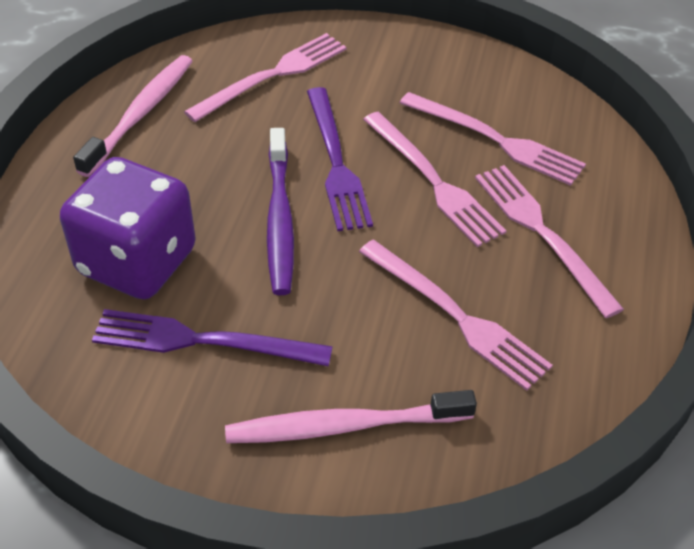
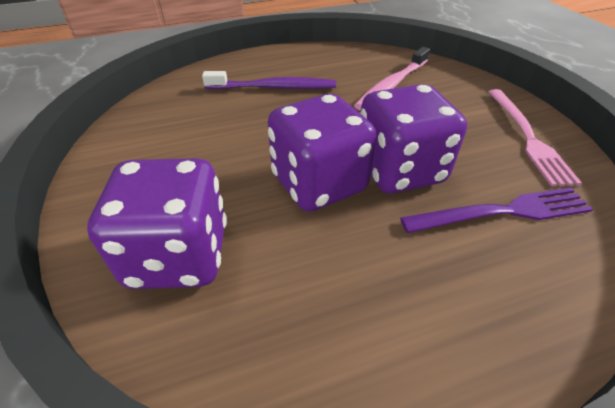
pink fork: [184,33,347,122] [359,240,553,391] [363,112,506,247] [400,92,586,186] [475,165,624,318] = 5 -> [488,89,582,186] = 1
pink toothbrush: [73,55,193,177] [225,390,477,443] = 2 -> [354,47,430,111] = 1
purple dice: [60,157,196,299] = 1 -> [87,158,227,289] [268,94,377,212] [361,84,467,193] = 3
purple fork: [92,309,333,366] [307,87,373,231] = 2 -> [400,187,593,233] = 1

